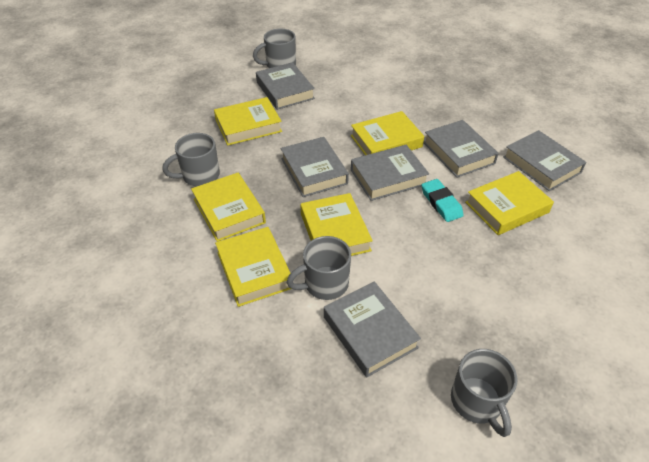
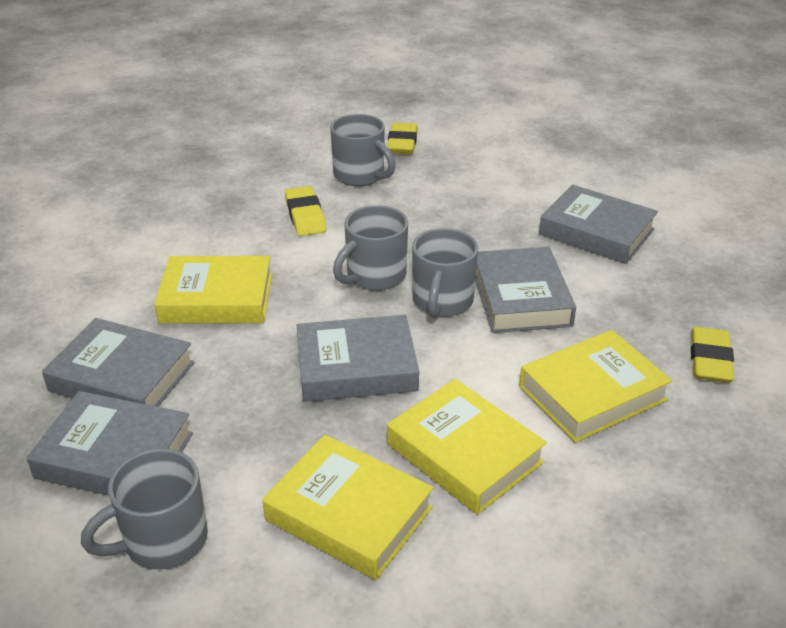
grey book: [256,62,315,110] [281,137,349,197] [324,282,421,377] [351,145,429,201] [423,120,499,178] [503,130,586,191] = 6 -> [26,391,193,496] [42,318,195,407] [297,315,419,402] [475,247,576,333] [539,185,658,264] = 5
turquoise eraser: [421,179,464,222] = 1 -> none = 0
yellow book: [191,173,266,242] [214,97,282,145] [215,227,291,307] [300,193,373,256] [351,111,424,155] [465,171,554,235] = 6 -> [154,256,272,324] [262,435,434,580] [387,379,547,515] [519,330,672,443] = 4
yellow eraser: none = 0 -> [285,186,326,236] [387,123,418,154] [691,327,734,383] = 3

